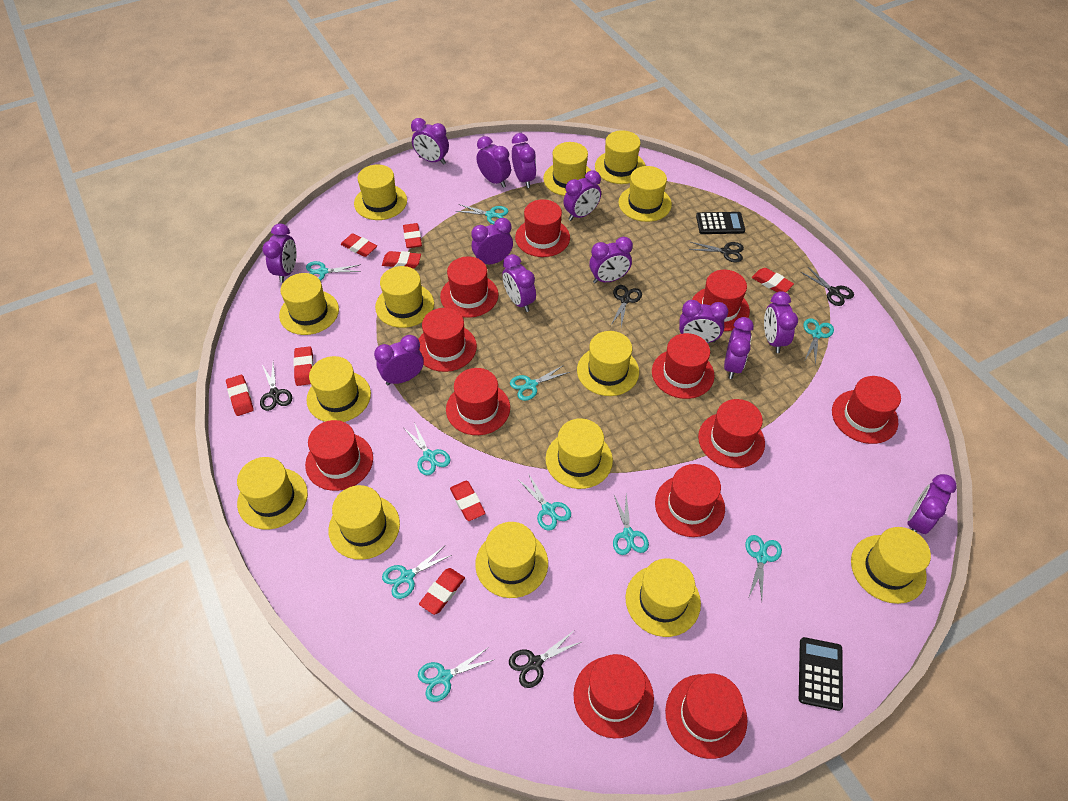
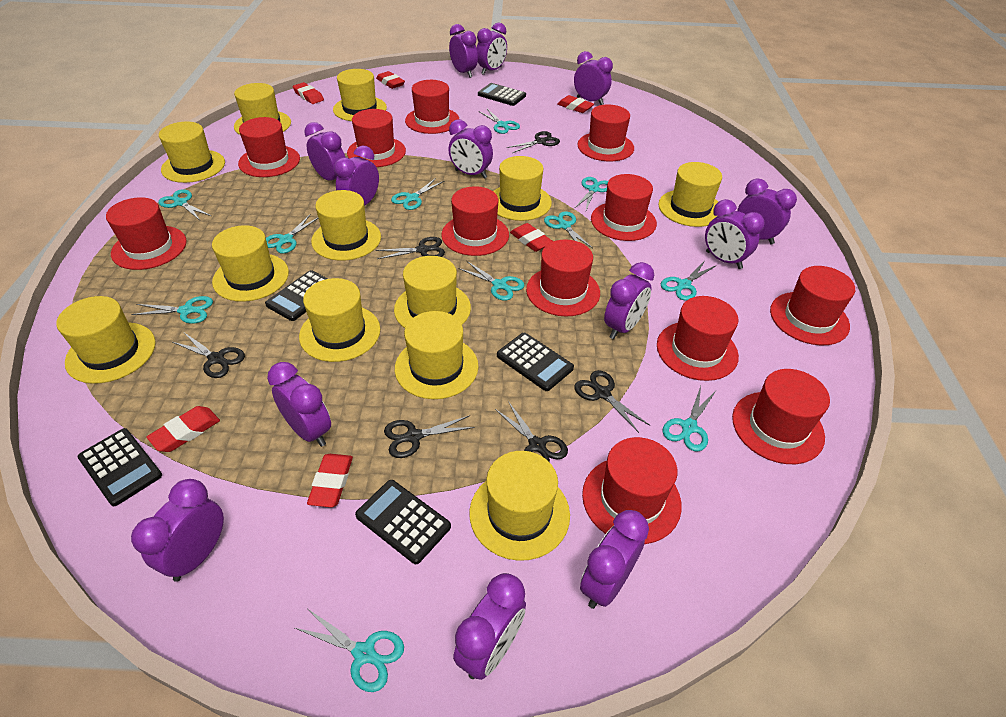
black calculator: [696,212,745,234] [799,637,843,711] = 2 -> [77,428,162,506] [265,270,328,321] [355,480,451,564] [478,83,526,106] [497,333,574,391] = 5
black scissors: [260,363,292,411] [509,631,583,688] [611,285,642,327] [689,242,744,262] [801,267,854,306] = 5 -> [172,333,245,378] [376,237,445,259] [384,415,475,458] [495,401,568,462] [507,131,560,153] [574,370,650,433] = 6
red eraser: [226,375,254,416] [294,346,314,386] [341,233,377,257] [382,251,421,268] [403,223,422,248] [419,568,465,615] [450,481,485,521] [752,268,794,292] = 8 -> [147,406,220,452] [293,82,324,104] [307,454,353,507] [376,71,405,89] [510,223,553,252] [557,95,594,113] = 6
turquoise scissors: [306,261,361,281] [382,546,451,599] [404,423,450,475] [418,647,493,702] [456,204,509,225] [510,365,570,401] [519,473,571,531] [613,494,649,555] [745,535,782,600] [804,318,834,365] = 10 -> [131,296,213,324] [158,189,211,220] [266,214,318,253] [295,609,404,692] [391,178,444,210] [458,261,525,301] [478,109,520,134] [544,211,593,248] [575,177,608,210] [661,261,717,301] [663,386,716,452] = 11
yellow hat: [237,457,308,530] [279,273,339,335] [306,356,371,422] [328,485,400,560] [354,165,407,220] [375,266,434,328] [475,522,548,598] [543,142,592,196] [546,418,613,489] [577,331,639,396] [595,130,646,184] [619,166,672,222] [625,558,701,637] [851,527,931,604] = 14 -> [56,296,156,384] [159,121,225,183] [212,225,289,302] [234,83,291,135] [299,278,380,362] [311,190,381,261] [333,69,387,121] [394,256,471,328] [395,311,479,399] [469,451,570,561] [493,156,552,221] [658,162,722,227] = 12

